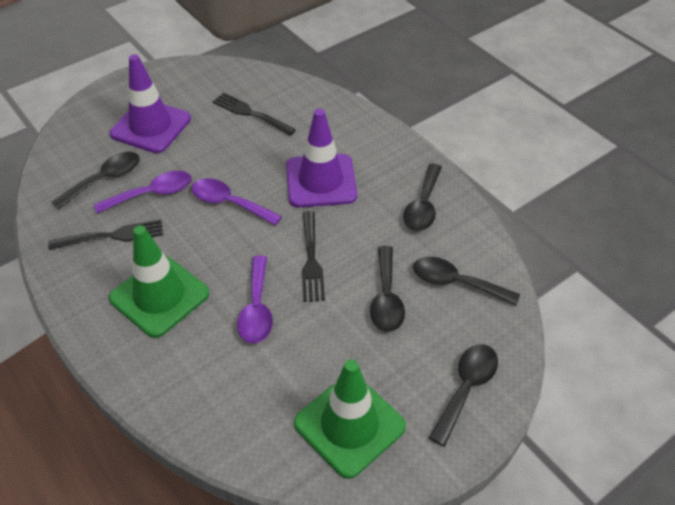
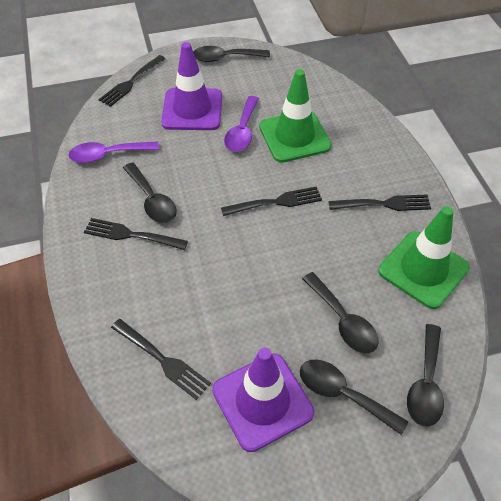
black fork: [48,220,163,250] [212,92,296,136] [302,211,325,302] = 3 -> [84,218,188,250] [99,55,165,107] [111,319,211,400] [221,186,322,216] [328,194,431,211] = 5
purple spoon: [94,171,192,214] [192,178,282,226] [237,255,273,344] = 3 -> [68,141,159,163] [224,96,259,152] = 2

